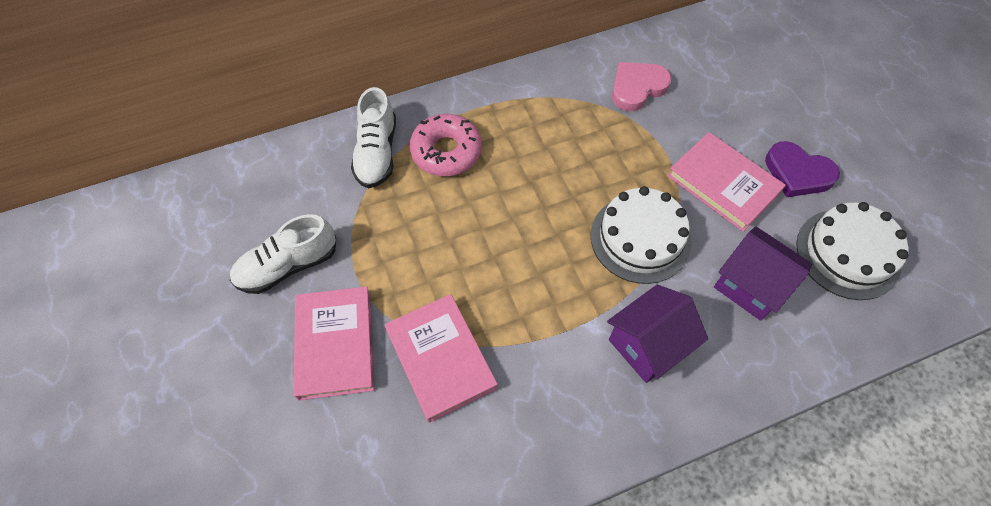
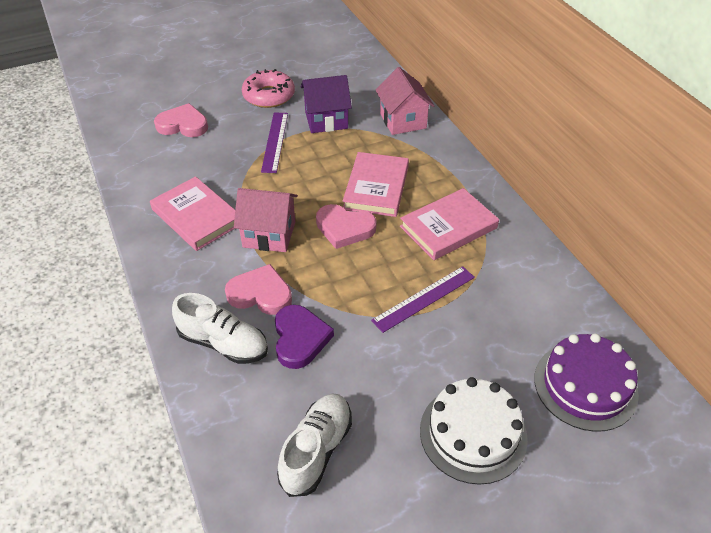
pink heart: [612,62,672,111] = 1 -> [154,103,208,137] [225,264,292,315] [316,204,377,249] = 3
pink house: none = 0 -> [234,188,298,252] [375,67,434,135] = 2
purple cake: none = 0 -> [534,333,639,432] = 1
purple house: [607,285,708,383] [714,227,812,321] = 2 -> [300,75,352,133] = 1
purple ruler: none = 0 -> [261,113,288,173] [371,266,475,333] = 2
white cake: [591,186,691,284] [796,202,908,300] = 2 -> [420,377,528,485] = 1

